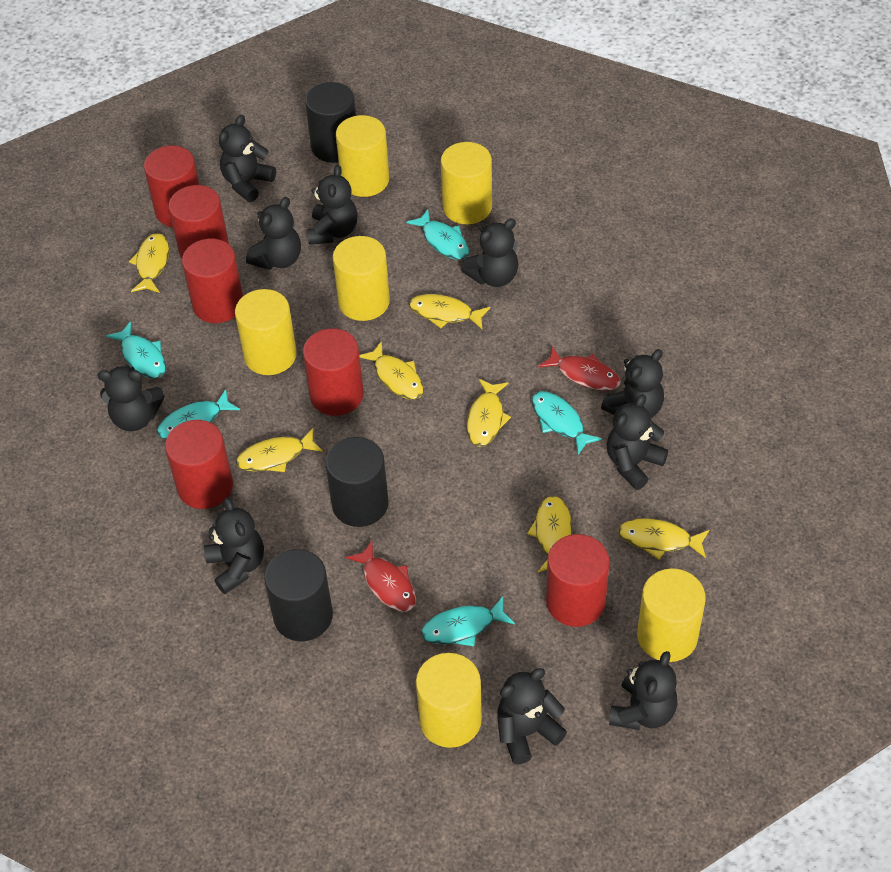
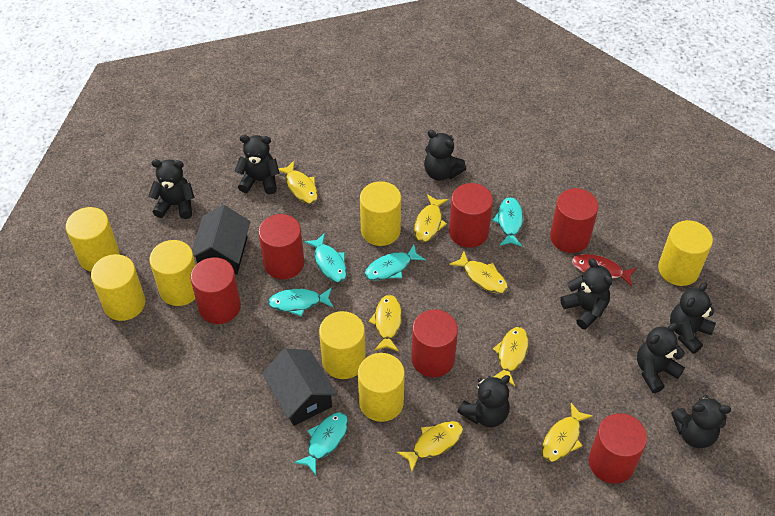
black cylinder: [264,549,333,641] [305,82,356,163] [325,437,389,527] = 3 -> none = 0
black house: none = 0 -> [192,205,250,275] [262,348,337,426] = 2
black teddy bear: [98,365,164,431] [204,498,264,594] [219,115,276,202] [246,197,301,270] [307,165,358,245] [461,218,518,287] [497,668,567,764] [601,349,664,418] [607,394,668,490] [609,651,678,730] = 10 -> [149,159,195,219] [235,135,280,195] [424,130,466,181] [457,375,510,427] [560,258,613,330] [637,323,685,393] [670,282,716,354] [671,395,731,448] = 8
red fish: [346,541,416,612] [538,347,621,390] = 2 -> [572,254,636,287] = 1
yellow cylinder: [235,289,297,375] [333,236,390,321] [336,115,389,197] [416,653,482,748] [441,142,492,224] [637,568,706,662] = 6 -> [66,207,119,272] [91,254,145,321] [149,240,196,306] [319,311,366,379] [358,353,405,422] [360,181,401,246] [658,220,713,286] = 7

